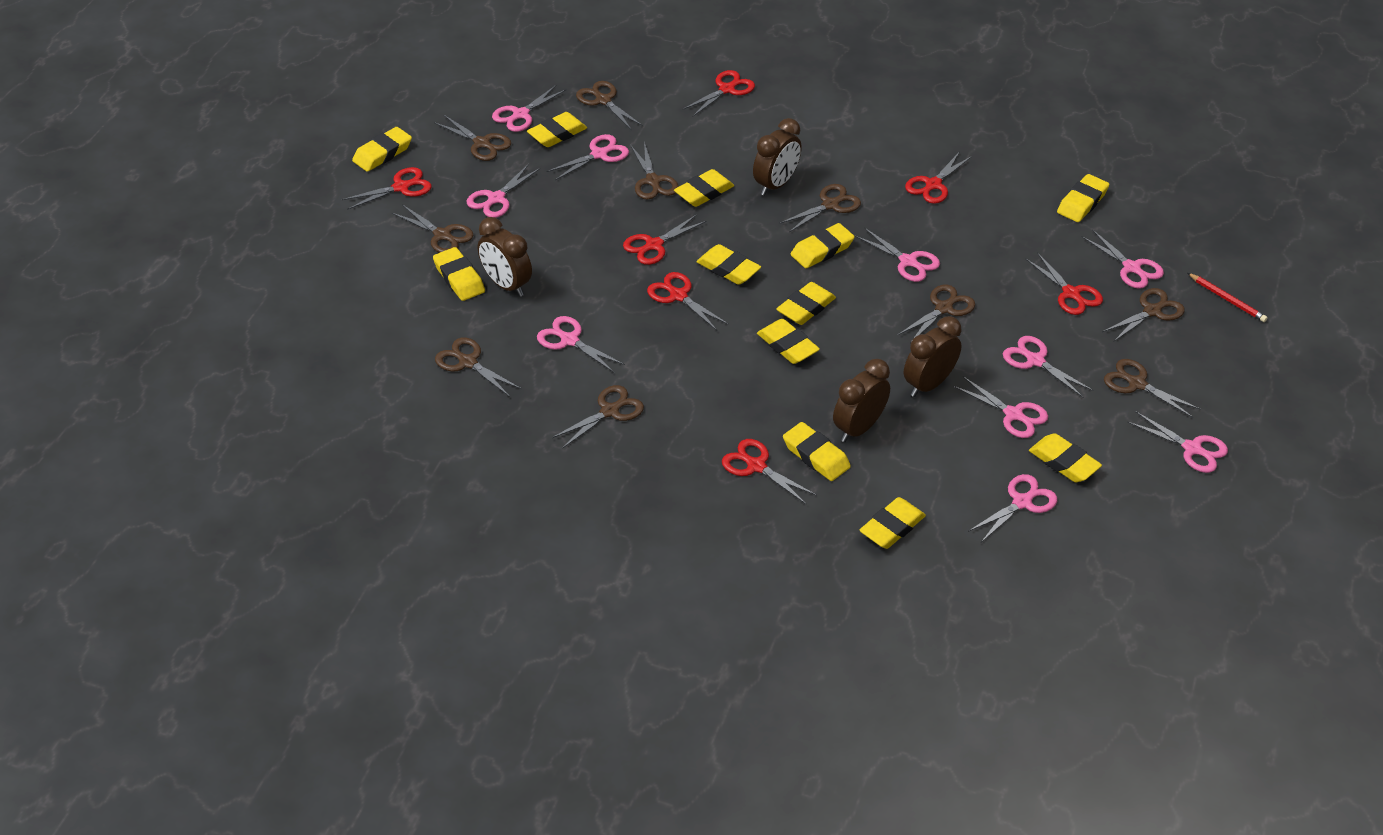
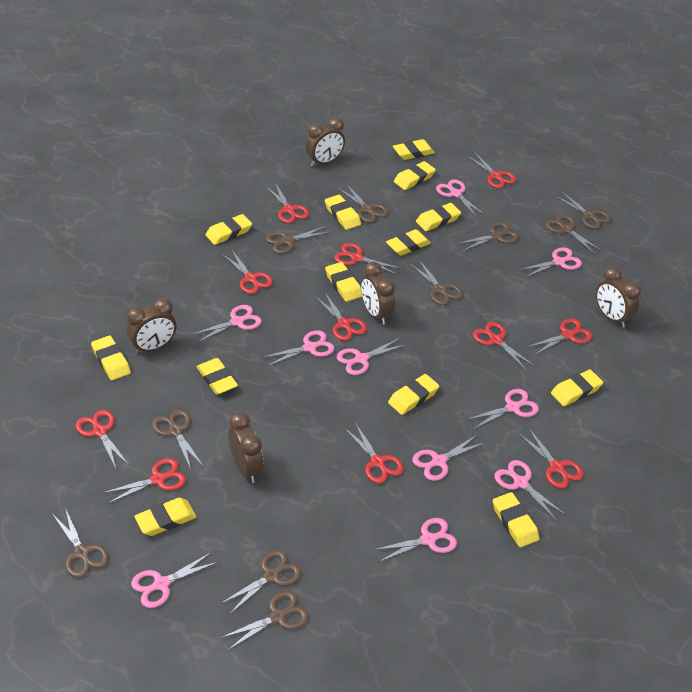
brown clock: [478,217,532,297] [753,118,802,196] [833,359,890,442] [904,316,962,397] = 4 -> [127,298,177,354] [228,412,263,483] [305,117,345,167] [361,262,395,325] [596,266,641,327] = 5
red pencil: [1188,273,1268,322] = 1 -> none = 0
red scissors: [342,167,431,210] [623,214,707,265] [647,272,729,331] [683,70,755,116] [722,439,817,504] [905,151,972,204] [1025,252,1103,315] = 7 -> [76,410,129,468] [103,458,186,504] [222,249,273,294] [266,183,309,223] [316,293,367,341] [334,243,401,274] [345,423,404,484] [467,152,516,189] [473,322,535,371] [519,429,584,489] [527,318,592,355] = 11
yellow eraser: [352,127,412,172] [433,247,485,301] [527,112,587,147] [674,169,734,207] [696,244,761,285] [757,319,820,364] [776,282,836,325] [783,422,851,481] [791,223,855,268] [859,497,926,549] [1029,433,1102,482] [1057,174,1109,222] = 12 -> [91,336,131,380] [134,498,196,536] [197,358,238,395] [205,214,252,245] [325,195,361,230] [325,262,362,302] [386,229,431,256] [388,374,439,415] [393,139,435,160] [394,161,436,190] [416,203,461,231] [493,492,539,548] [551,369,603,406] = 13

